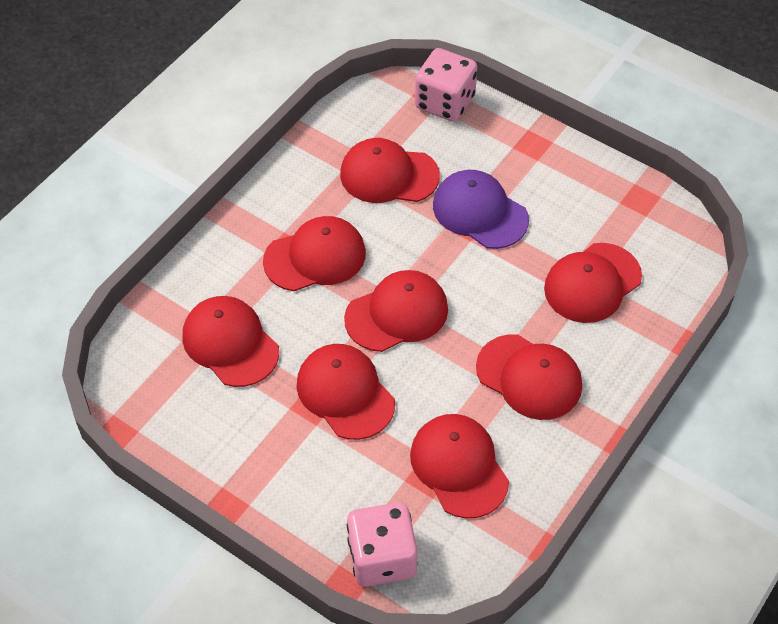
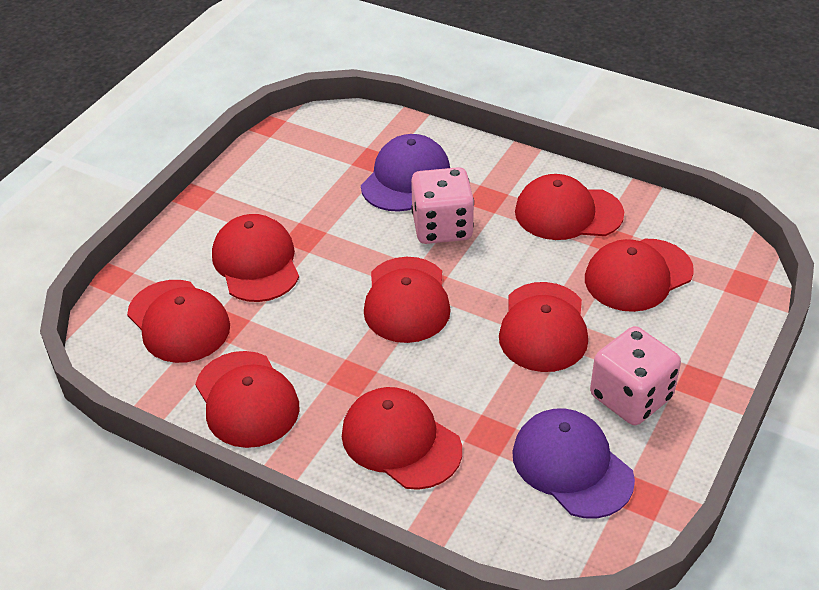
purple cap: [433,170,529,249] = 1 -> [361,134,450,212] [512,409,635,518] = 2

